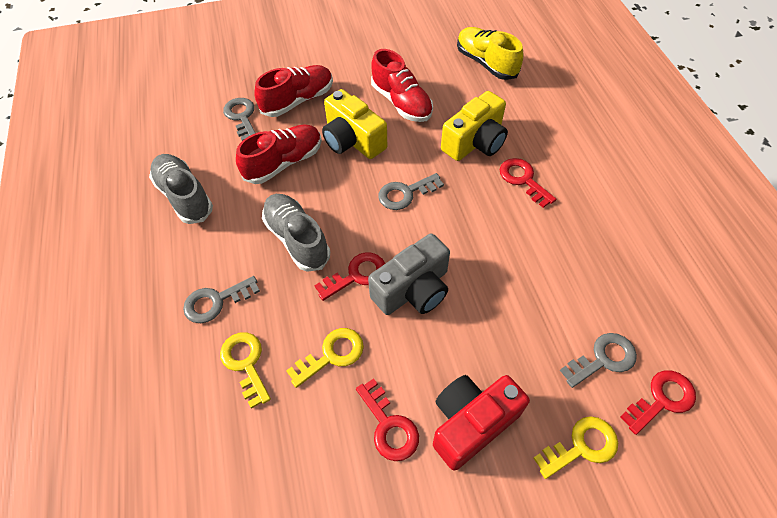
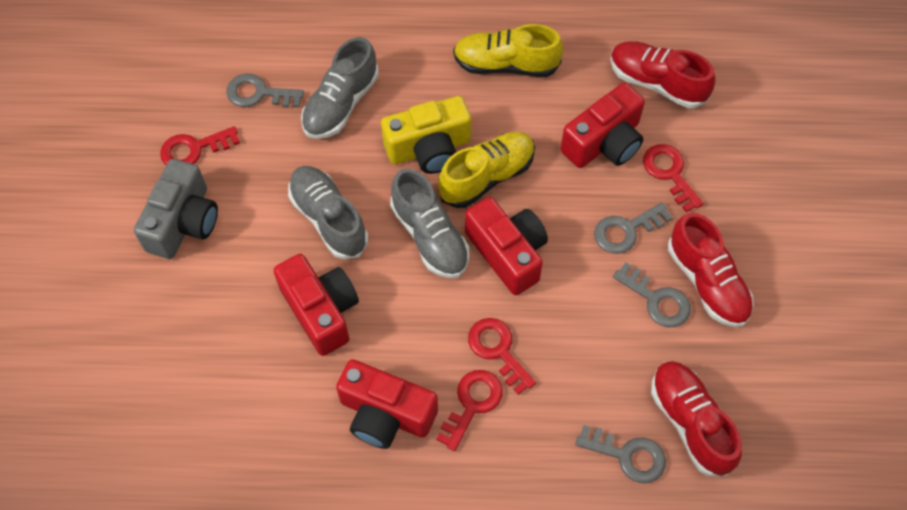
grey shoe: [149,154,213,224] [262,194,330,272] = 2 -> [288,166,368,259] [301,37,379,139] [390,169,469,278] = 3
red camera: [433,375,530,471] = 1 -> [273,254,359,356] [336,359,438,449] [465,197,548,295] [560,83,645,168] = 4
yellow camera: [322,89,387,159] [441,91,508,161] = 2 -> [381,96,471,174] = 1
yellow key: [220,332,271,409] [286,328,364,388] [533,416,618,479] = 3 -> none = 0
yellow shoe: [457,27,523,80] = 1 -> [438,132,535,208] [453,24,563,77] = 2

